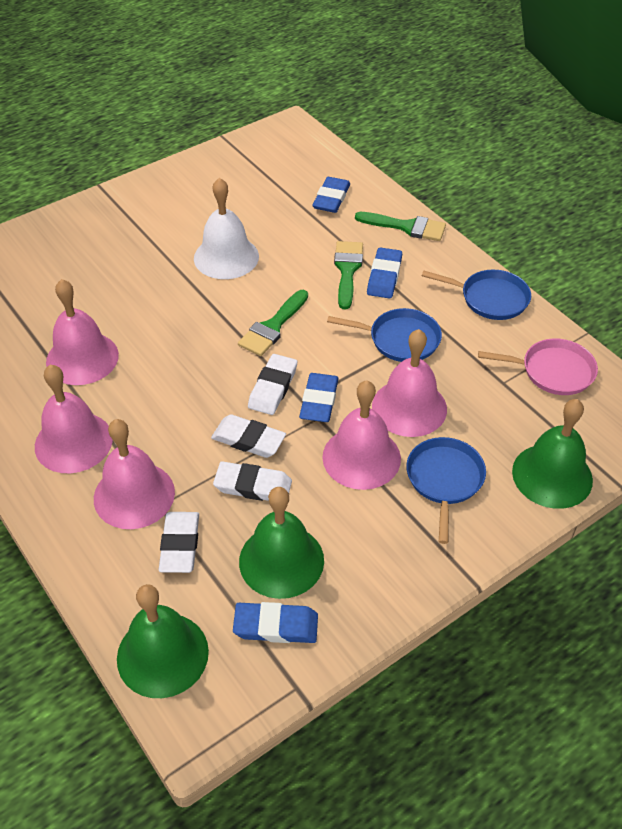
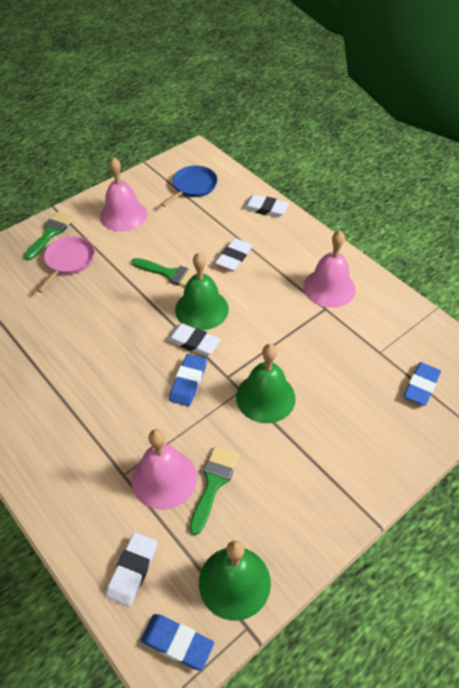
blue eraser: [233,602,318,643] [299,373,339,422] [312,177,350,213] [367,247,402,299] = 4 -> [140,614,214,671] [169,354,207,406] [404,362,441,406] = 3
blue pan: [327,308,442,362] [406,437,486,544] [422,270,531,320] = 3 -> [161,166,217,207] = 1
pink bell: [35,365,113,473] [46,279,119,385] [94,419,175,529] [322,380,401,490] [372,329,447,437] = 5 -> [100,157,147,232] [132,429,197,510] [303,230,356,308] = 3
white bell: [194,178,259,279] = 1 -> none = 0

